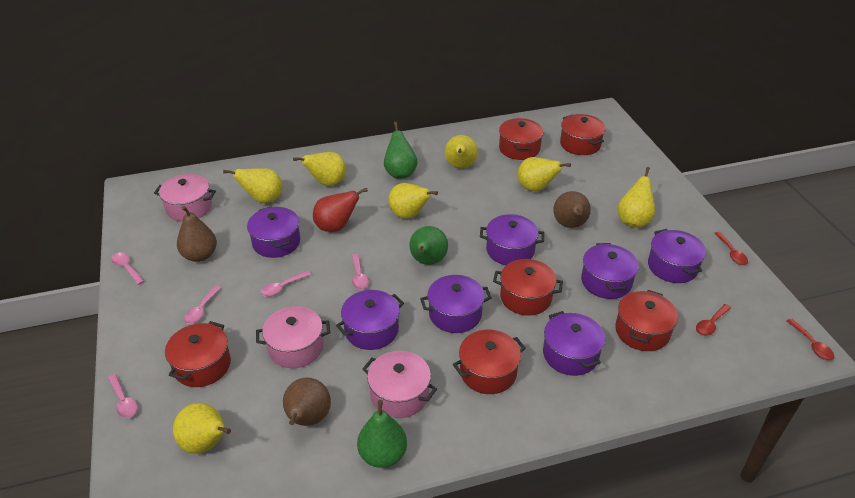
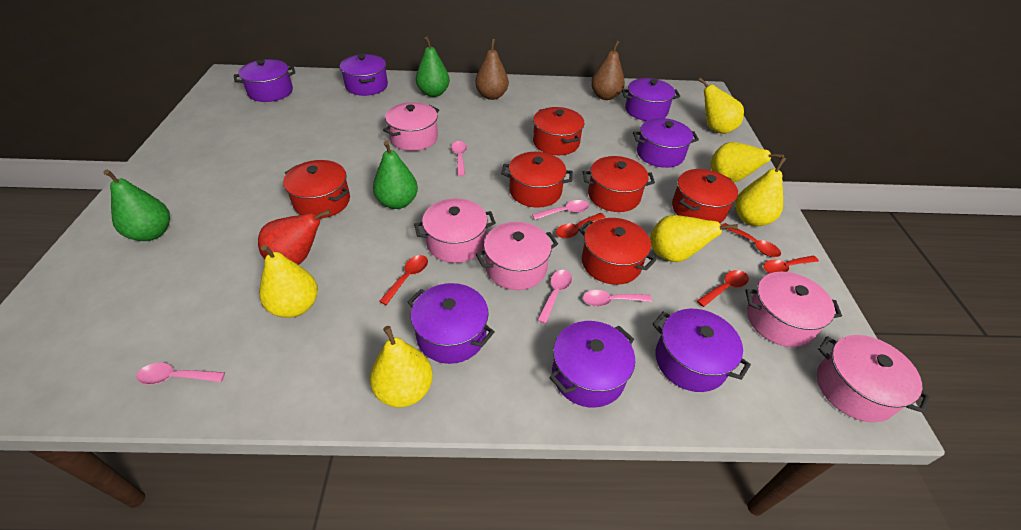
brown pear: [177,206,217,262] [283,378,331,426] [553,191,591,228] = 3 -> [475,39,509,100] [591,40,625,100] = 2
pink pot: [154,174,216,221] [256,306,330,368] [363,351,437,418] = 3 -> [383,102,439,151] [414,198,496,263] [476,222,558,290] [745,272,842,347] [817,335,930,422] = 5
red spoon: [696,304,731,336] [714,232,748,265] [787,319,834,361] = 3 -> [379,255,428,305] [556,213,605,239] [697,270,749,307] [722,223,781,257] [763,255,819,273] = 5
yellow pear: [173,403,231,453] [223,168,283,203] [293,152,346,186] [388,183,438,219] [445,135,478,169] [517,157,571,192] [617,167,655,228] = 7 -> [259,245,318,318] [370,326,433,407] [650,215,738,262] [698,78,744,134] [711,142,784,182] [735,157,786,226] = 6

